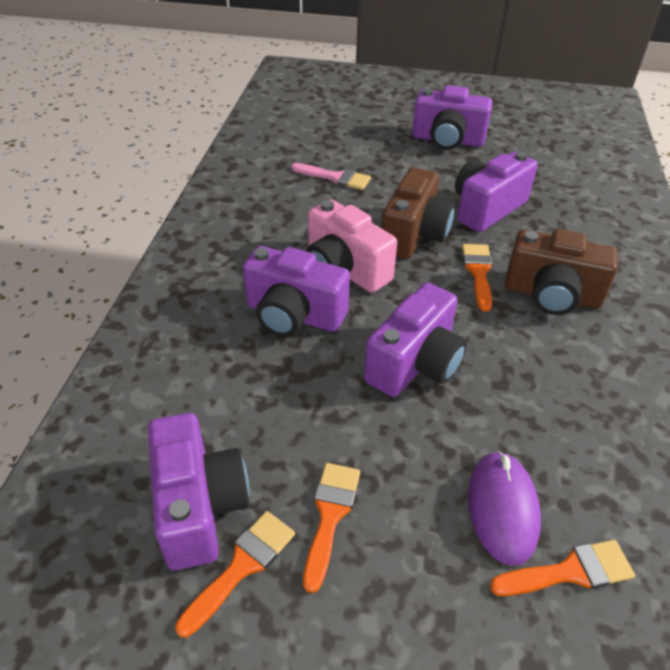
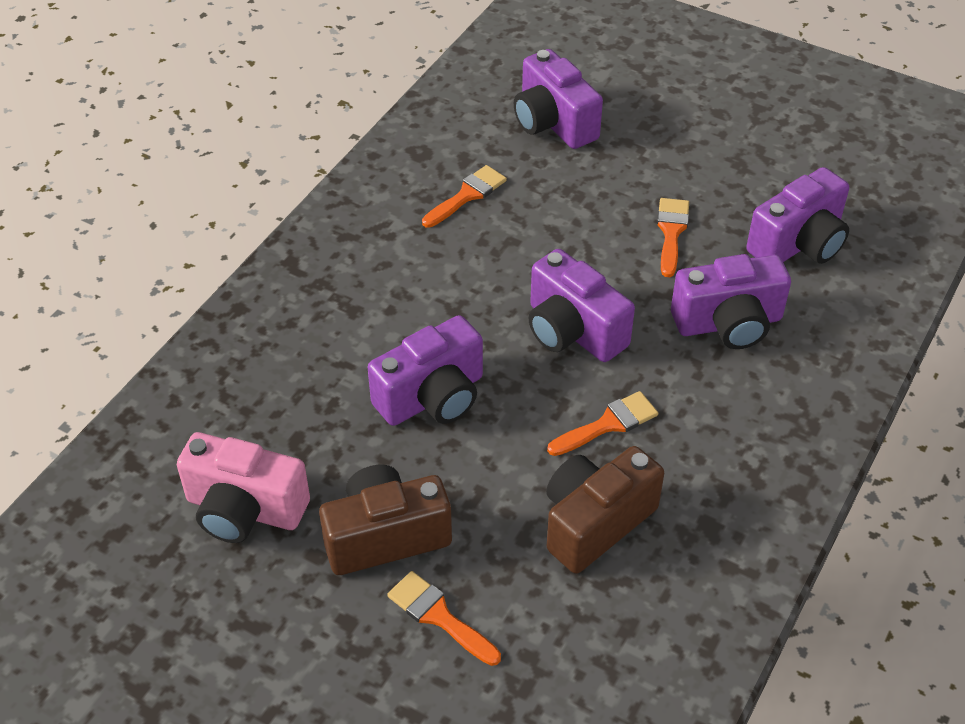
pink brush: [291,163,371,190] = 1 -> none = 0
purple mouse: [468,451,541,566] = 1 -> none = 0

